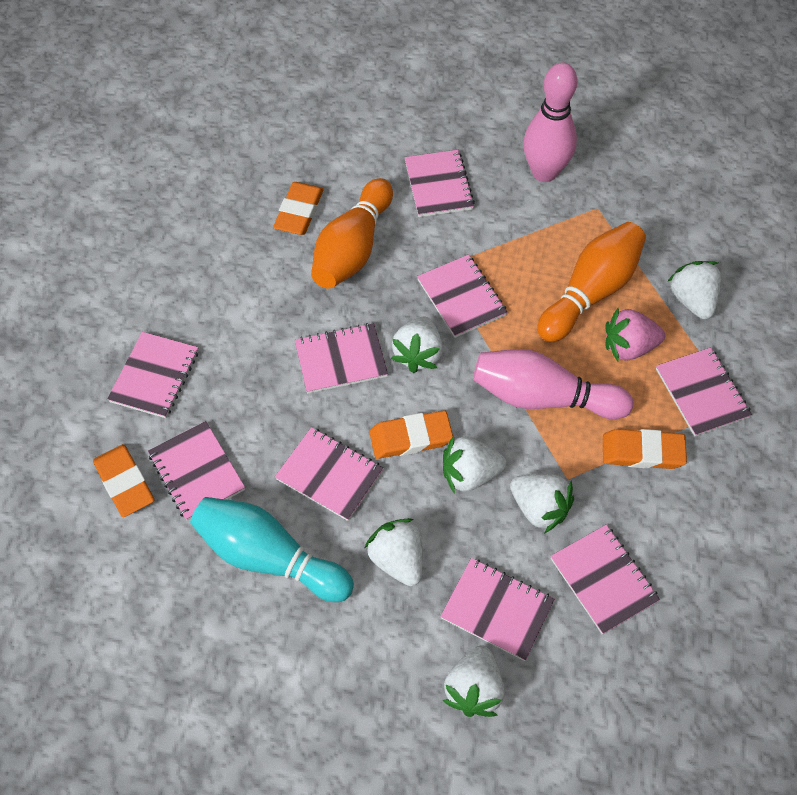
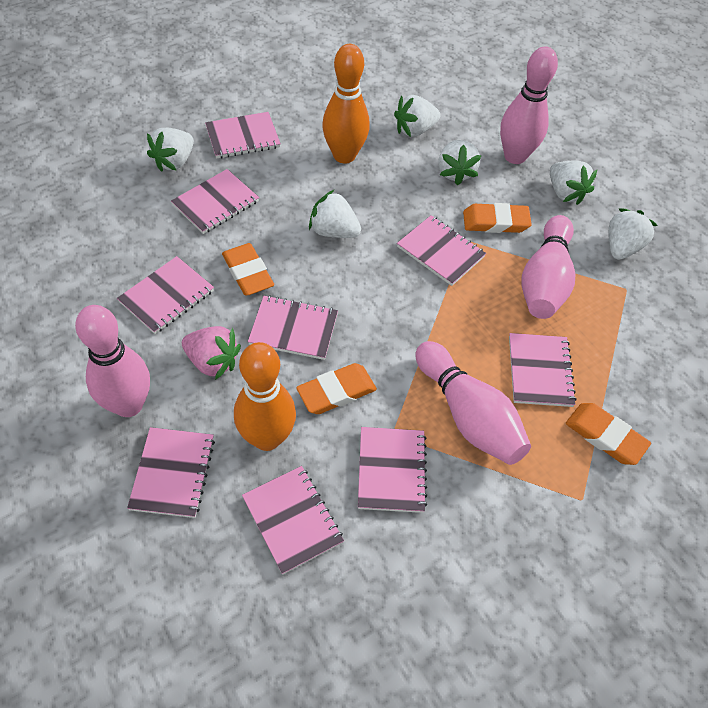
pink bowling pin: [473,349,633,419] [523,63,577,182] = 2 -> [75,305,150,417] [416,341,531,465] [500,46,558,164] [522,215,575,319] = 4
turquoise bowling pin: [190,497,354,602] = 1 -> none = 0

